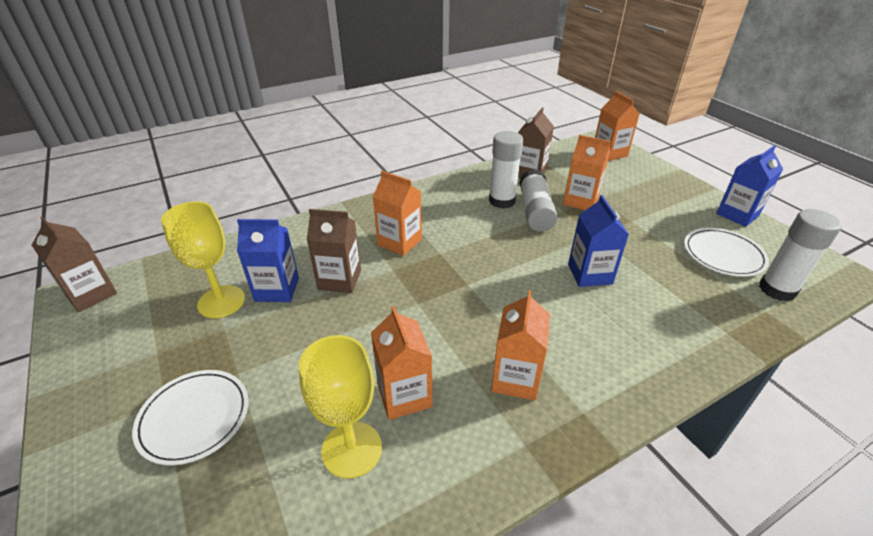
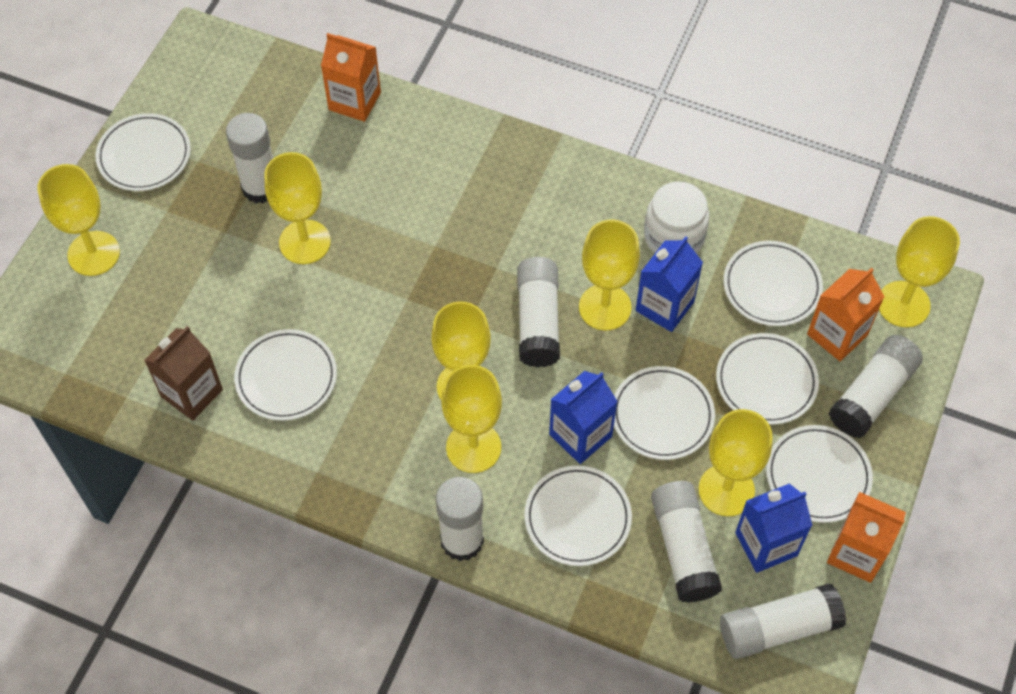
brown carton: [32,216,117,312] [307,209,361,293] [518,108,554,177] = 3 -> [144,326,223,421] = 1
orange carton: [371,306,432,420] [373,171,422,256] [491,290,550,400] [563,135,611,210] [595,91,640,161] = 5 -> [321,33,381,122] [807,268,885,361] [827,492,906,583] = 3
white glue stick: [489,131,524,209] [519,169,558,232] [759,209,842,301] = 3 -> [226,113,273,203] [436,477,484,561] [517,257,560,367] [651,481,722,603] [720,583,846,659] [829,335,923,438] = 6
white jar: none = 0 -> [644,181,709,254] = 1
white plate: [132,370,248,466] [684,228,769,277] = 2 -> [96,113,191,191] [234,329,337,421] [524,466,632,566] [614,366,715,460] [716,333,819,425] [724,241,823,326] [766,425,873,523] = 7
yellow goblet: [161,202,245,318] [299,335,382,479] = 2 -> [37,164,120,276] [264,152,331,264] [431,301,491,400] [441,365,502,473] [579,220,640,330] [699,409,773,516] [879,216,960,327] = 7

